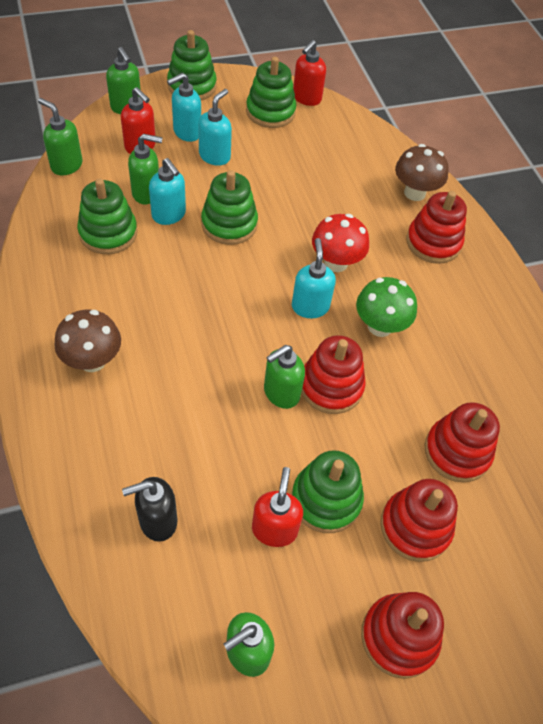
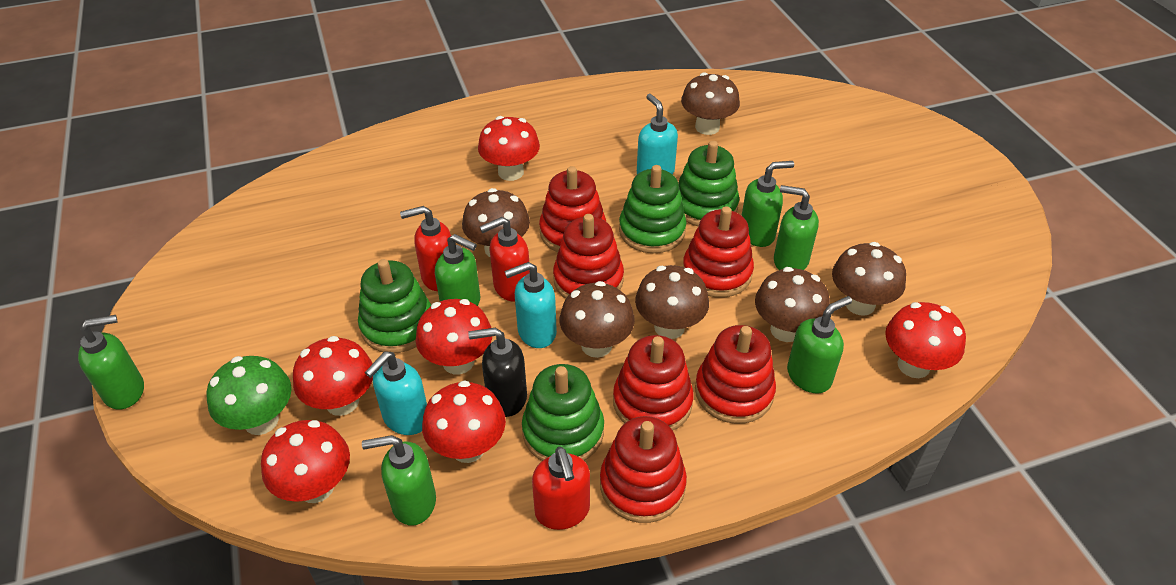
brown mushroom: [54,310,121,372] [395,144,449,201] = 2 -> [462,188,530,257] [560,281,635,358] [635,265,709,339] [681,72,740,135] [755,267,830,342] [832,242,906,316] = 6
green soap dispenser: [38,98,83,175] [106,47,141,114] [128,134,163,204] [224,612,274,677] [264,345,305,409] = 5 -> [78,315,144,410] [362,435,436,526] [435,234,480,306] [742,161,794,247] [774,185,819,270] [787,296,852,394] = 6
green stacking toy: [77,178,137,254] [167,30,217,100] [201,170,258,245] [246,57,296,128] [291,450,364,533] = 5 -> [358,259,431,353] [522,364,604,461] [619,165,686,253] [678,141,739,226] = 4
red mushroom: [312,214,369,272] = 1 -> [261,420,350,503] [293,336,373,416] [416,299,492,375] [422,381,506,463] [478,116,540,181] [885,302,966,378] = 6
red stacking toy: [301,335,366,414] [361,592,444,679] [380,479,458,562] [406,191,467,264] [425,402,500,483] = 5 -> [539,166,606,252] [553,214,624,299] [600,416,687,523] [613,335,694,430] [683,206,754,297] [695,325,776,424] = 6
turquoise soap dispenser: [149,158,186,225] [167,73,201,142] [198,89,232,166] [292,238,336,318] = 4 -> [365,351,427,435] [504,262,557,348] [637,94,678,175] = 3

